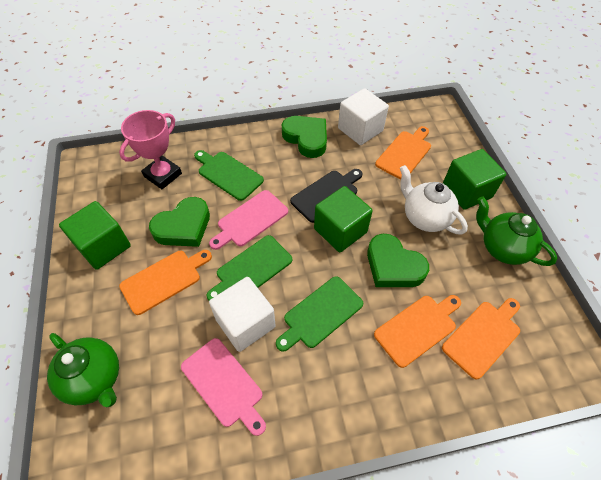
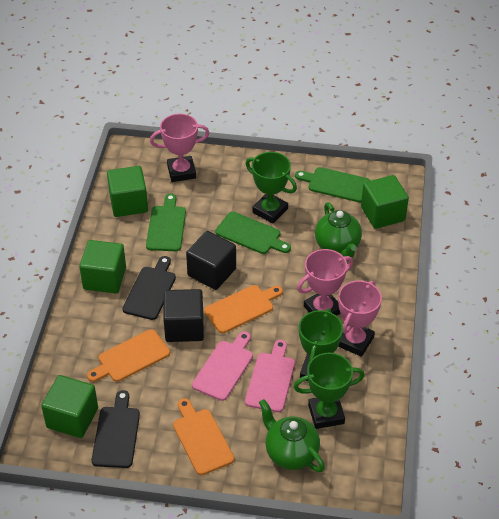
black cube: none = 0 -> [163,289,204,342] [186,231,236,290] = 2
black cutting board: [290,169,363,223] = 1 -> [91,390,140,468] [122,256,176,320] = 2
green cube: [59,201,131,270] [314,186,373,252] [443,149,506,210] = 3 -> [41,375,98,438] [79,240,126,294] [107,166,148,217] [361,175,409,229] = 4
green heart: [149,197,210,247] [282,116,327,158] [367,234,429,287] = 3 -> none = 0
green trophy: none = 0 -> [246,152,297,223] [294,353,365,429] [299,309,343,381] = 3
orange cutting board: [119,250,212,315] [374,295,461,368] [375,126,431,180] [442,298,520,380] = 4 -> [87,329,170,382] [173,398,234,475] [204,285,283,333] = 3
pink trophy: [119,110,182,189] = 1 -> [150,114,209,182] [297,249,353,316] [338,281,382,357] = 3
white cube: [209,277,276,352] [338,88,389,145] = 2 -> none = 0
white teapot: [400,165,468,235] = 1 -> none = 0

